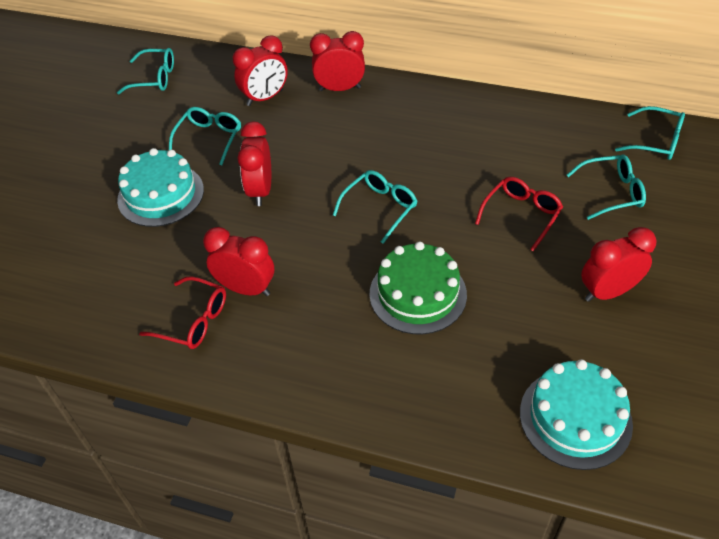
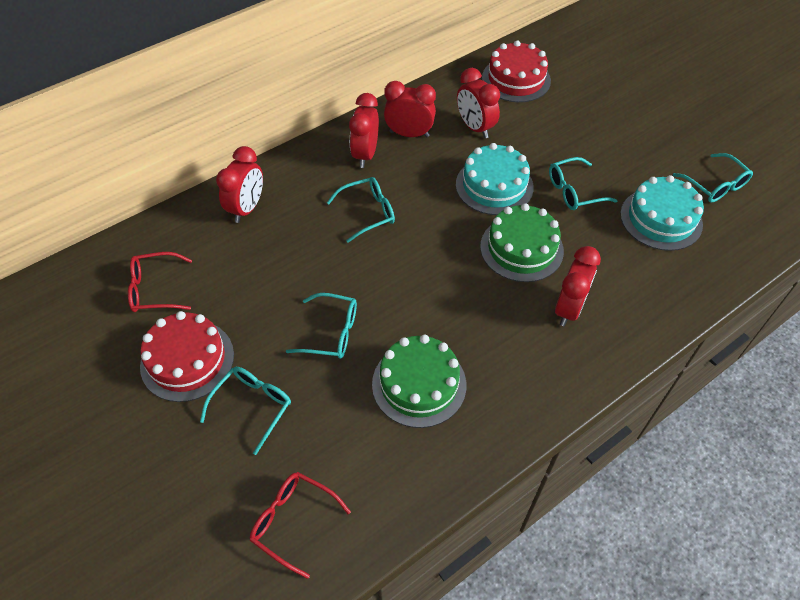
green cake: [369,241,467,334] = 1 -> [372,335,466,428] [480,203,564,282] = 2
red cake: none = 0 -> [140,311,234,402] [482,40,551,103] = 2

